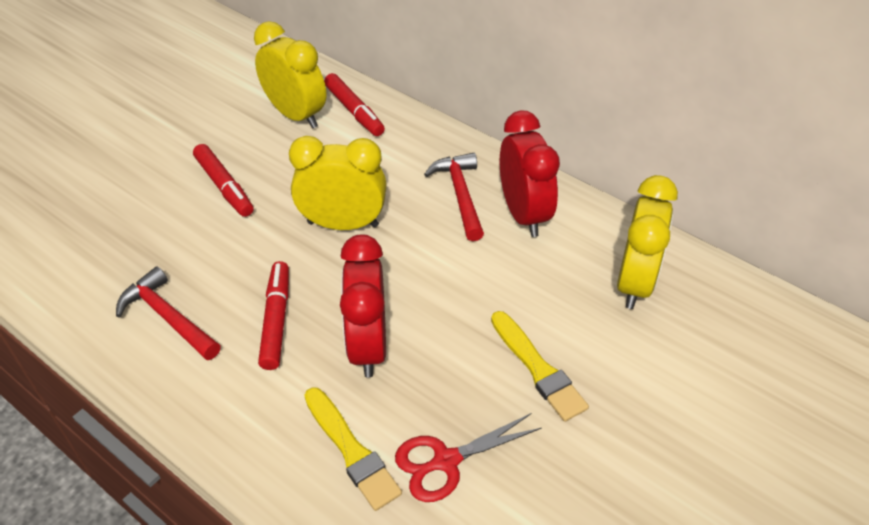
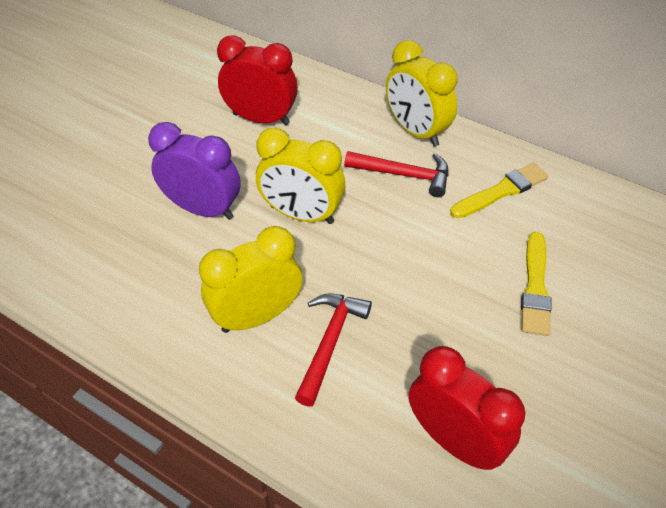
purple clock: none = 0 -> [148,122,241,220] = 1
red marker: [193,144,254,217] [258,261,289,370] [324,73,385,136] = 3 -> none = 0
red scissors: [395,413,542,502] = 1 -> none = 0

